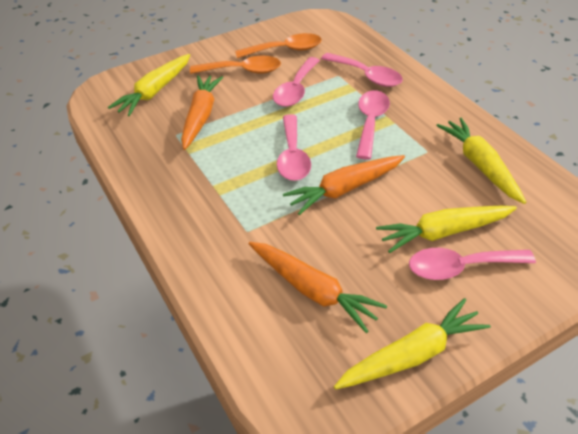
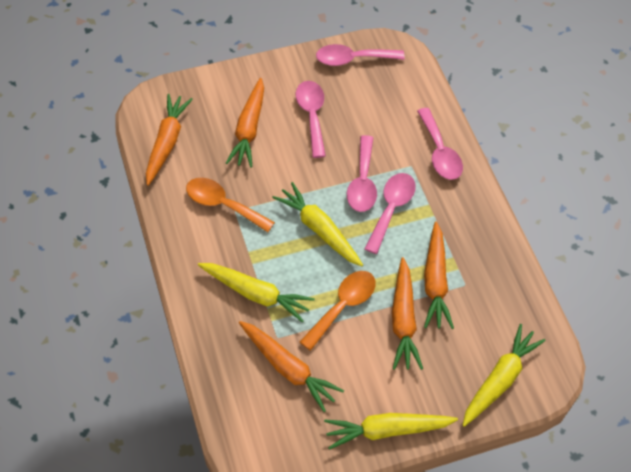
orange carrot: [181,75,223,150] [249,242,387,333] [283,155,405,215] = 3 -> [146,94,193,186] [226,78,264,168] [239,321,344,412] [392,257,423,370] [424,221,454,329] = 5

